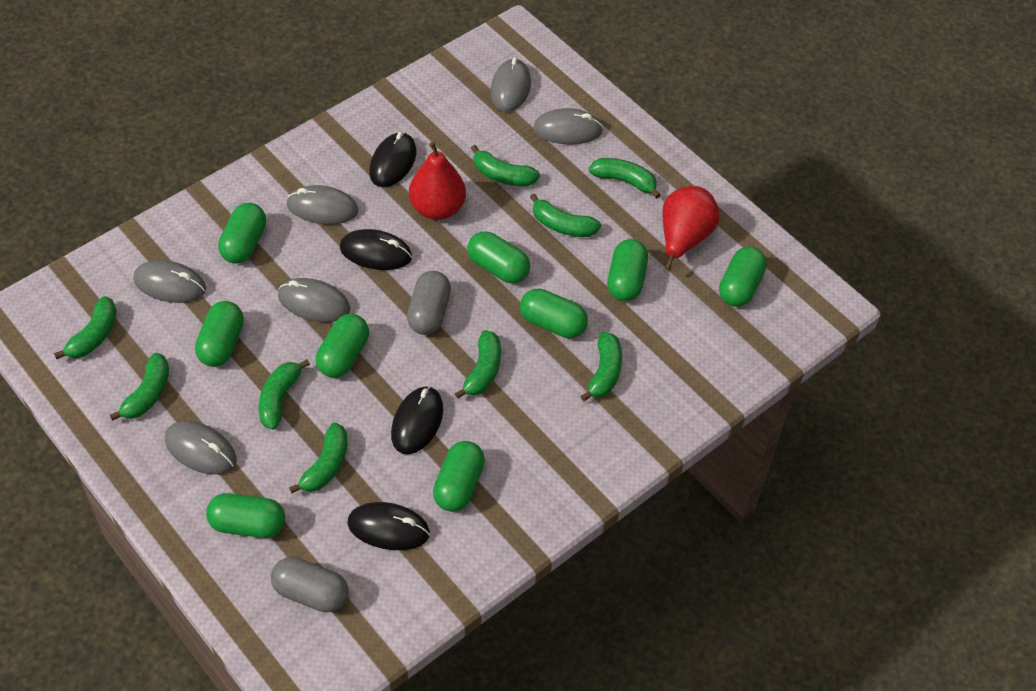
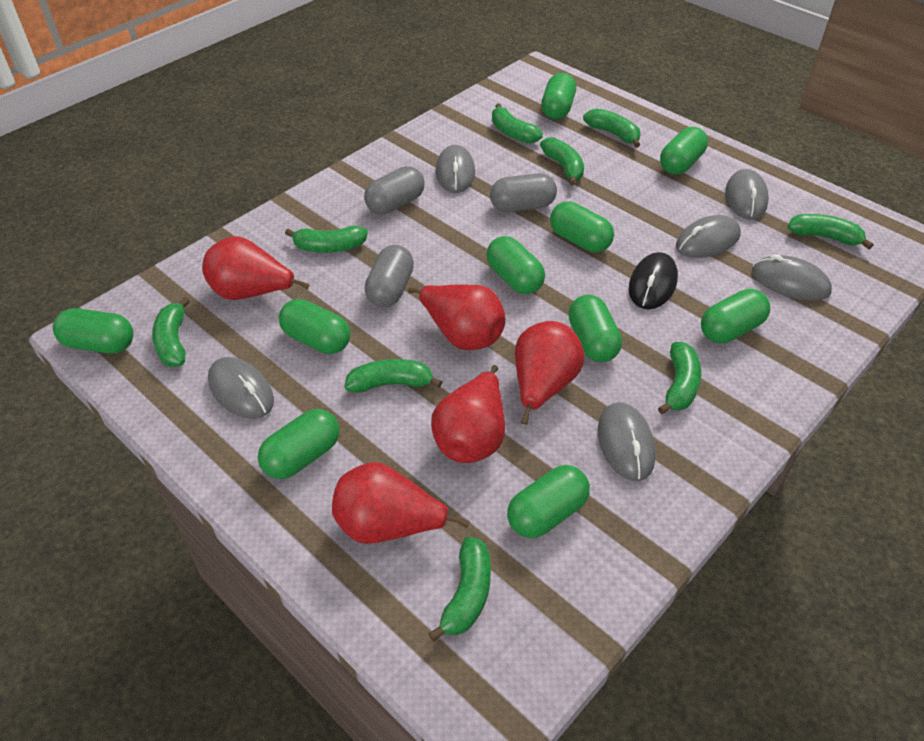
black mouse: [340,229,412,270] [347,502,430,550] [369,132,416,187] [391,386,443,454] = 4 -> [629,252,678,309] = 1
green capsule: [195,301,244,367] [206,493,285,538] [218,203,266,264] [316,314,369,378] [433,441,485,512] [467,231,530,283] [520,288,588,338] [607,239,648,302] [719,247,767,307] = 9 -> [53,308,133,353] [258,409,340,479] [279,299,350,354] [486,236,545,294] [507,465,590,538] [541,73,576,119] [550,201,614,253] [568,295,622,362] [660,127,708,175] [701,289,770,343] = 10
grey capsule: [271,557,348,613] [407,271,451,335] = 2 -> [364,166,425,215] [365,245,414,307] [490,173,557,212] = 3
red pear: [409,142,466,220] [663,186,719,270] = 2 -> [202,236,310,300] [332,462,470,544] [408,285,506,351] [431,365,505,463] [515,321,584,425] = 5

